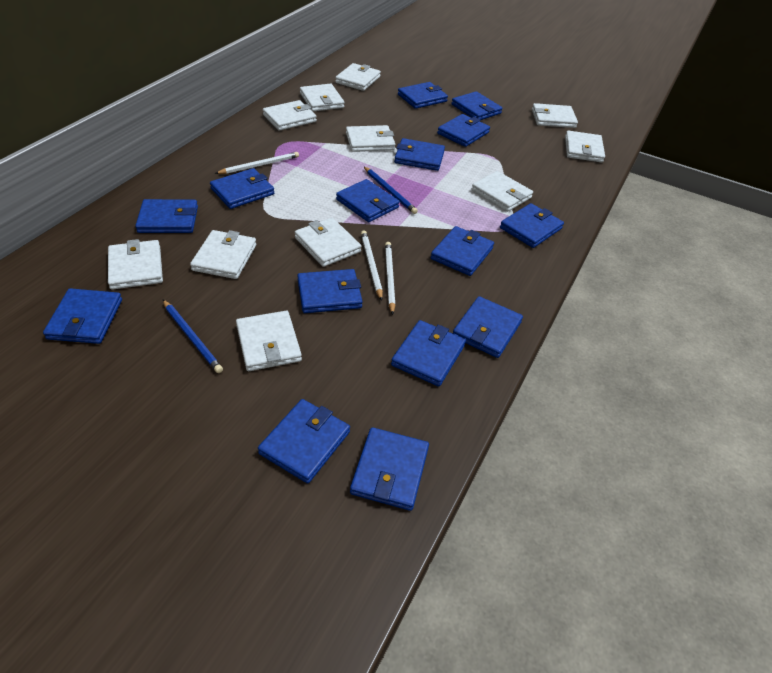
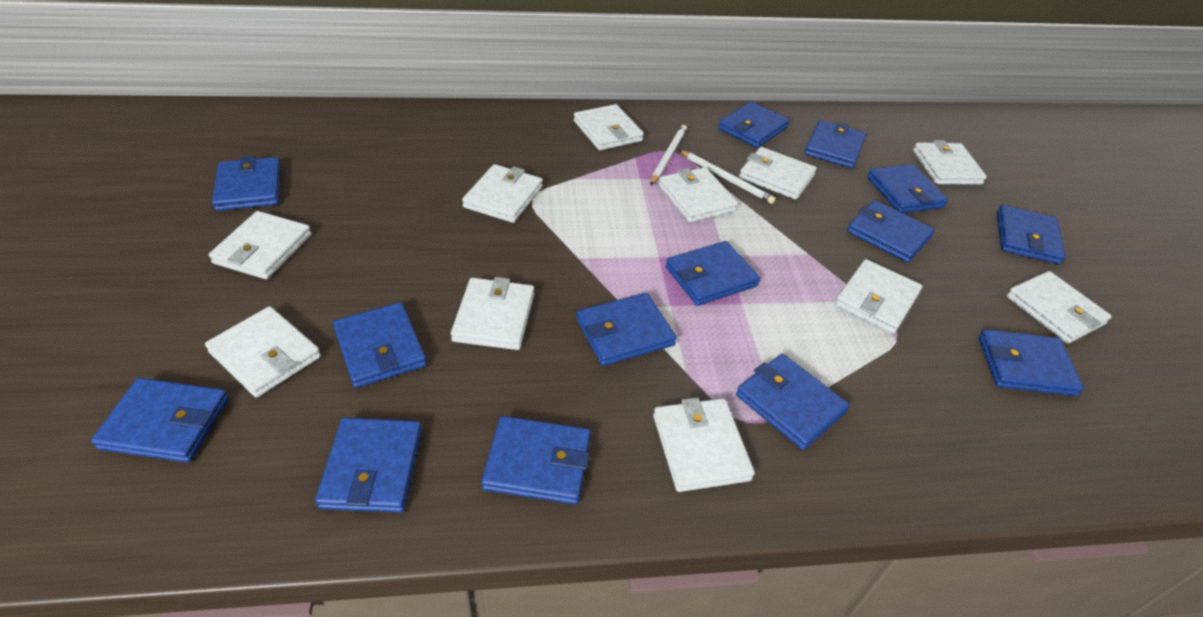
blue pencil: [163,300,223,373] [364,167,418,214] = 2 -> none = 0
blue wallet: [43,288,122,344] [135,199,198,233] [210,168,274,209] [258,399,350,483] [297,269,363,313] [336,179,400,222] [350,427,429,511] [391,320,466,387] [394,138,445,171] [398,82,448,109] [431,226,494,276] [437,114,490,147] [452,91,503,120] [453,296,523,358] [500,203,564,248] = 15 -> [91,378,229,463] [212,156,281,211] [315,418,422,513] [333,302,427,388] [481,416,591,505] [576,293,677,366] [666,241,760,306] [718,102,790,148] [736,354,850,450] [805,120,866,168] [847,200,935,263] [867,164,948,213] [978,329,1084,396] [997,205,1066,264] = 14
white pencil: [215,152,299,174] [361,230,383,301] [385,242,395,315] = 3 -> [651,125,687,185] [679,150,776,204] = 2

